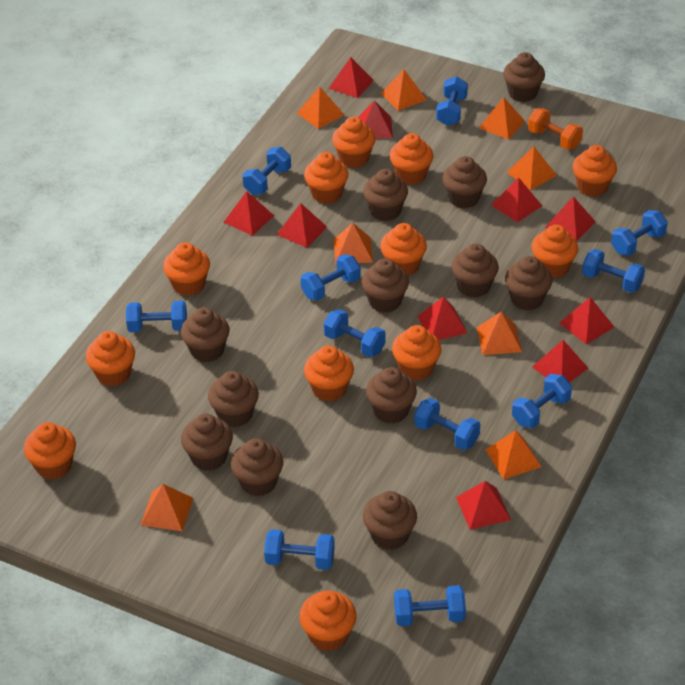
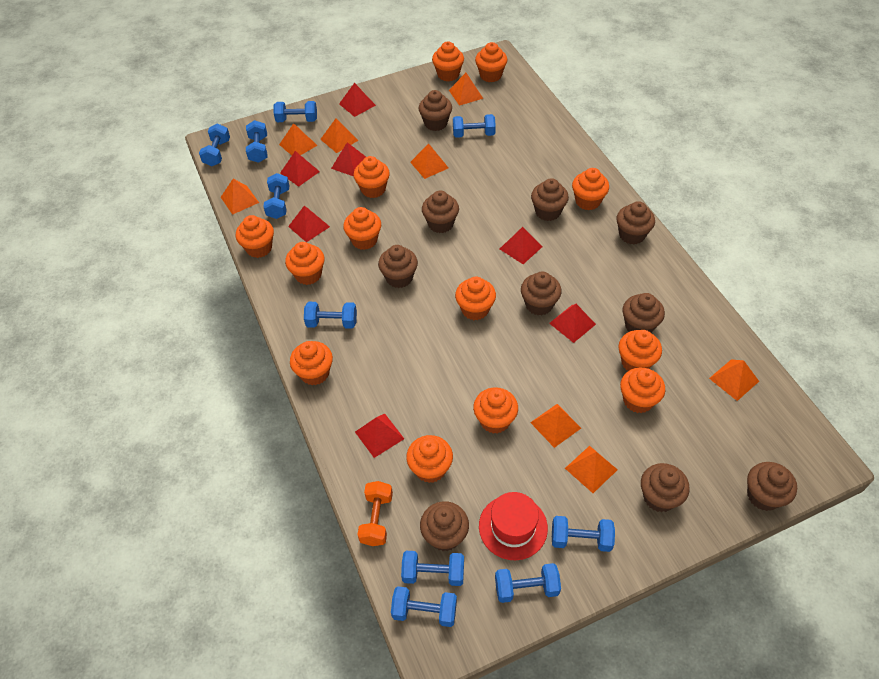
blue dumbbell: [126,301,187,332] [242,147,291,195] [264,529,335,570] [301,254,361,301] [324,309,386,357] [394,585,466,626] [414,398,480,450] [436,76,468,126] [512,374,572,428] [582,249,645,293] [611,210,668,256] = 11 -> [199,124,230,166] [246,120,267,163] [263,173,290,219] [274,101,317,122] [304,302,357,329] [391,586,457,627] [401,551,464,586] [453,114,496,138] [495,563,561,603] [552,516,615,552] = 10
brown cupcake: [181,307,230,362] [181,414,233,471] [208,371,259,427] [231,438,283,496] [361,258,409,313] [363,169,408,221] [363,491,417,550] [366,367,417,424] [442,156,487,208] [451,244,499,298] [503,52,545,102] [505,256,553,310] = 12 -> [378,245,418,288] [418,90,452,131] [420,501,469,551] [422,191,459,233] [521,272,562,316] [531,178,569,221] [617,201,655,245] [622,293,665,333] [641,463,690,512] [747,462,797,511] = 10
orange cupcake: [24,422,76,480] [86,331,135,387] [163,242,210,296] [299,590,357,651] [304,152,349,204] [304,346,354,402] [332,117,376,168] [380,223,427,276] [390,133,433,185] [392,325,442,381] [531,225,578,278] [572,145,617,197] = 12 -> [236,215,274,258] [285,242,325,285] [290,341,333,385] [343,207,381,250] [353,156,390,198] [406,435,453,483] [432,41,464,82] [455,277,496,320] [473,388,518,434] [475,42,507,82] [572,168,609,210] [618,330,662,371] [620,368,665,413] = 13
red hat: none = 0 -> [479,492,548,560] = 1
red pyramid: [224,191,274,236] [277,203,327,248] [328,57,374,98] [357,100,393,139] [418,296,467,340] [456,481,511,530] [491,178,542,222] [532,340,588,382] [545,196,596,241] [559,297,614,344] = 10 -> [280,151,320,187] [288,205,330,242] [331,142,366,176] [339,83,376,117] [355,414,404,458] [500,227,542,264] [549,304,596,343] = 7

